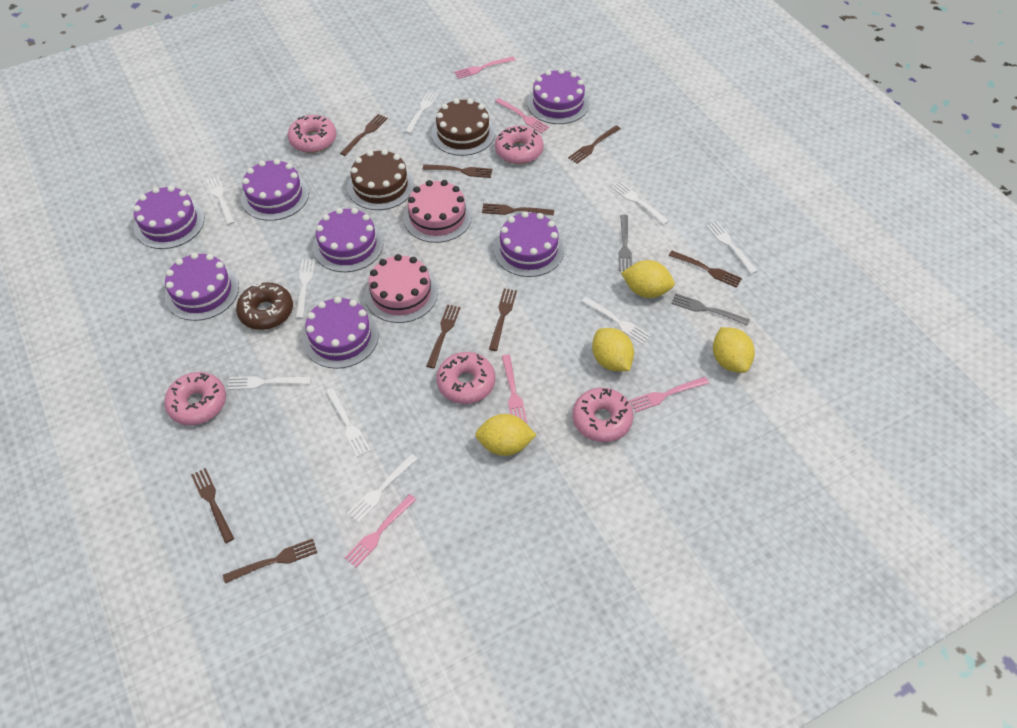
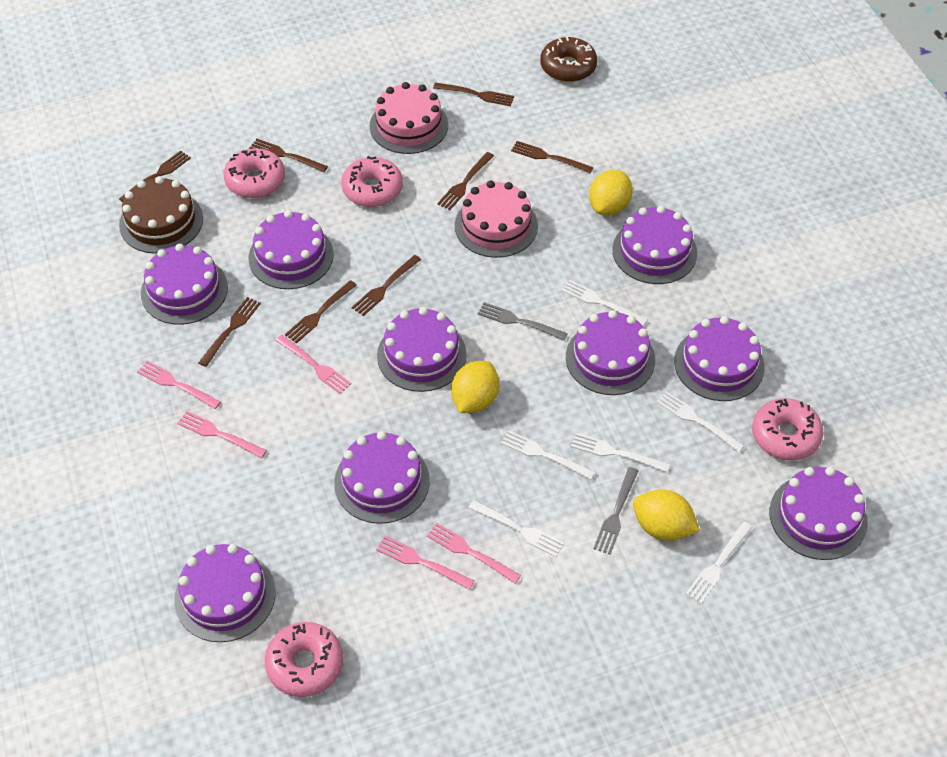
brown cake: [347,149,414,210] [432,98,495,156] = 2 -> [119,176,203,254] = 1
brown fork: [191,468,234,543] [223,539,317,583] [340,114,388,156] [423,164,492,178] [427,304,461,368] [482,203,554,215] [489,288,517,351] [568,125,621,164] [669,251,742,288] = 9 -> [119,151,191,202] [198,297,261,367] [249,139,328,172] [285,280,357,344] [352,255,421,316] [433,82,514,106] [437,152,494,210] [511,141,594,173] = 8
pink donut: [164,372,226,425] [288,115,336,153] [436,352,495,404] [495,126,544,164] [572,388,633,442] = 5 -> [224,148,285,198] [265,622,343,697] [341,156,403,207] [752,398,824,460] = 4
purple cake: [133,186,204,249] [165,252,239,321] [241,159,309,221] [303,297,378,369] [313,208,383,272] [494,211,564,277] [527,68,589,124] = 7 -> [141,244,228,325] [174,544,276,642] [249,210,334,289] [334,431,430,524] [377,307,467,392] [566,310,655,395] [612,206,697,284] [674,316,765,401] [770,467,868,560] = 9
white fork: [206,176,235,225] [227,376,311,390] [295,259,315,319] [326,388,371,457] [347,454,418,523] [404,91,439,134] [582,297,651,344] [611,181,669,225] [706,221,757,274] = 9 -> [469,500,565,557] [501,430,595,480] [562,280,648,326] [571,433,670,472] [657,392,745,452] [686,522,753,604] = 6
yellow lemon: [475,414,536,456] [592,328,634,371] [621,260,675,298] [713,327,755,373] = 4 -> [451,361,499,413] [589,170,633,216] [633,490,700,541] = 3

